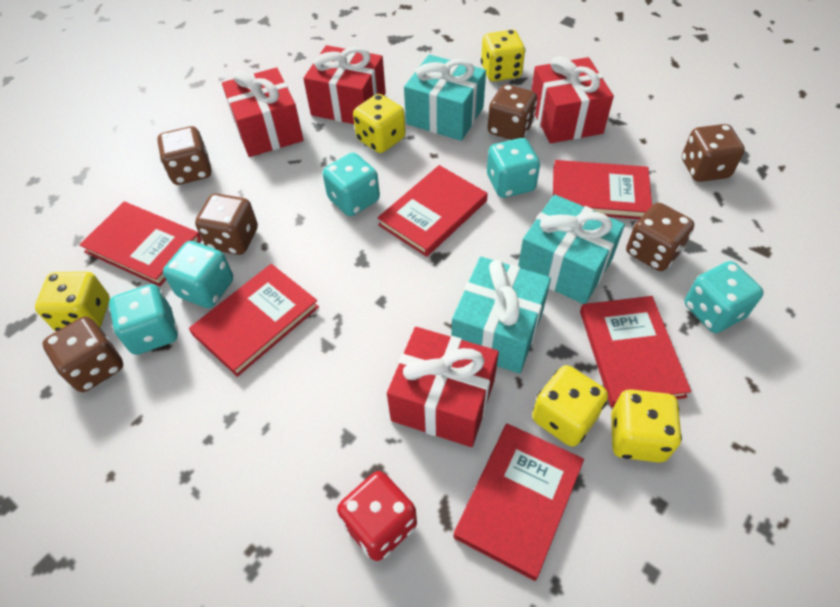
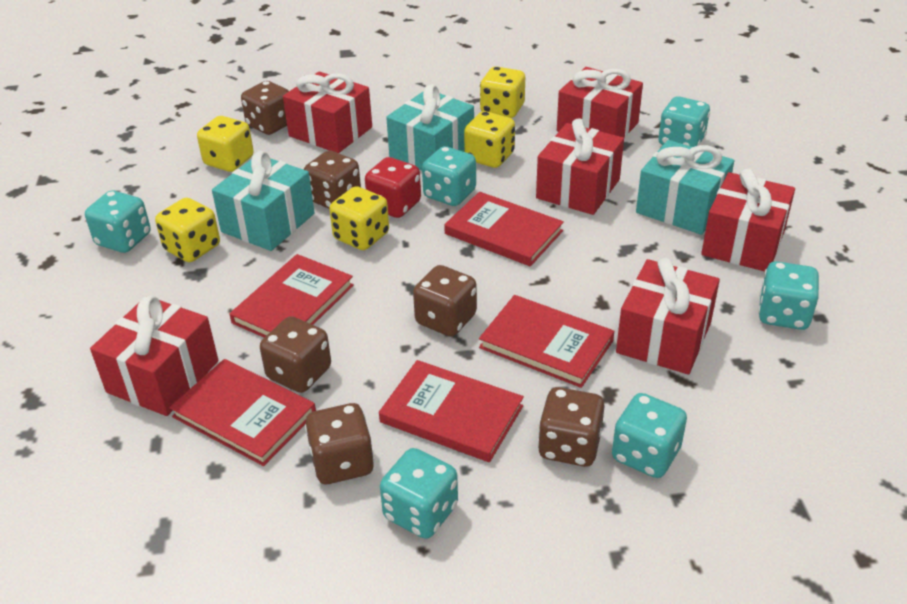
red book: [79,202,202,287] [189,264,319,377] [377,165,488,257] [453,424,584,581] [553,160,652,219] [580,296,691,408] = 6 -> [169,359,316,466] [229,254,354,338] [379,360,524,462] [444,192,564,266] [479,295,614,388] = 5
red gift: [222,68,304,157] [303,45,386,124] [387,327,499,447] [531,56,614,143] = 4 -> [90,295,218,416] [283,71,372,153] [536,118,624,215] [557,67,643,138] [616,258,720,375] [701,168,795,272] = 6
turquoise dice: [109,284,178,355] [163,241,233,308] [323,153,380,216] [487,138,540,198] [685,261,764,333] = 5 -> [85,190,151,253] [380,448,458,539] [422,146,476,206] [612,393,687,478] [658,96,710,147] [758,261,819,330] = 6

